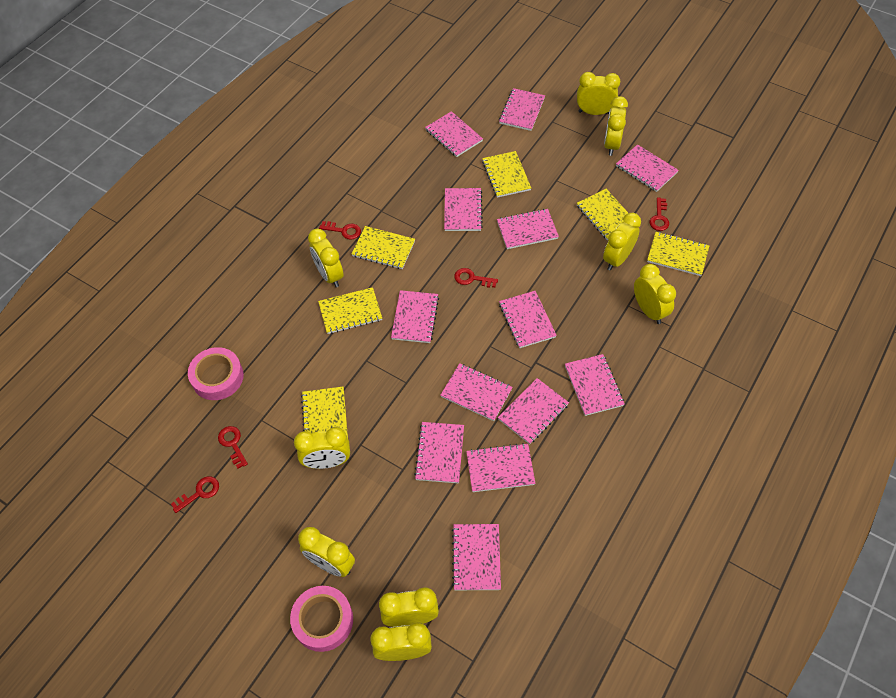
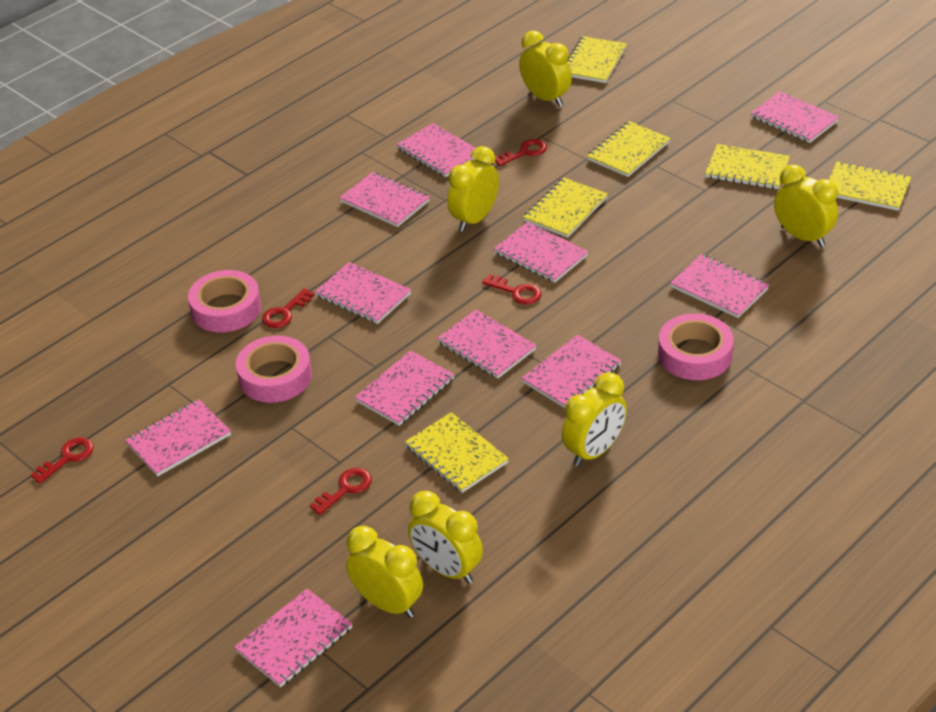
pink notebook: [391,290,439,343] [414,422,464,483] [425,111,483,157] [440,363,513,421] [444,188,483,231] [452,524,501,590] [466,443,536,492] [497,209,559,249] [498,378,569,444] [499,88,545,131] [499,291,557,348] [565,354,625,416] [616,144,679,192] = 13 -> [125,399,231,477] [234,589,353,687] [315,262,411,324] [340,172,430,227] [355,350,455,426] [397,123,475,177] [437,310,537,379] [494,222,589,283] [521,335,622,408] [670,254,769,318] [751,91,839,143] = 11
pink tape: [188,347,244,400] [290,586,353,652] = 2 -> [188,270,261,333] [236,335,312,403] [658,313,734,380] = 3
yellow clock: [294,427,350,469] [298,527,355,577] [308,229,344,287] [370,622,432,661] [379,587,439,627] [577,72,620,115] [603,213,641,271] [604,96,628,156] [634,264,676,324] = 9 -> [346,526,423,618] [408,491,483,584] [447,146,499,232] [519,31,572,107] [562,372,627,466] [774,165,838,247] = 6

